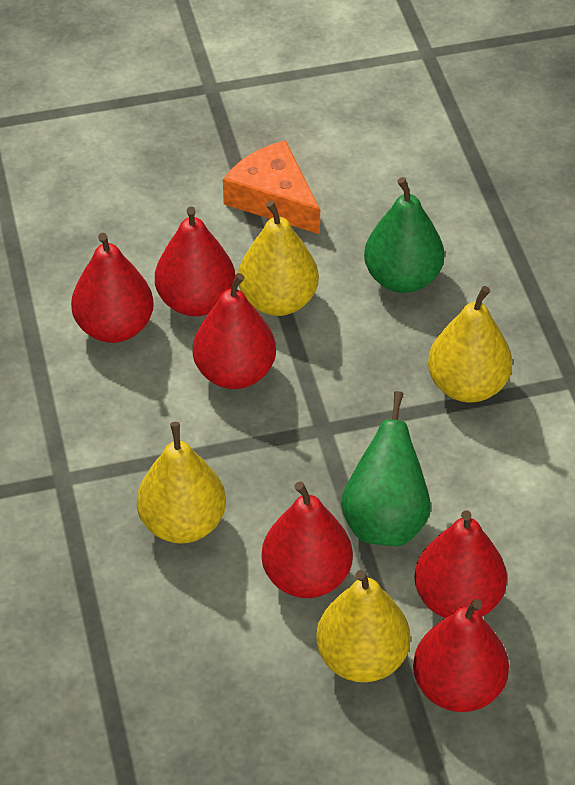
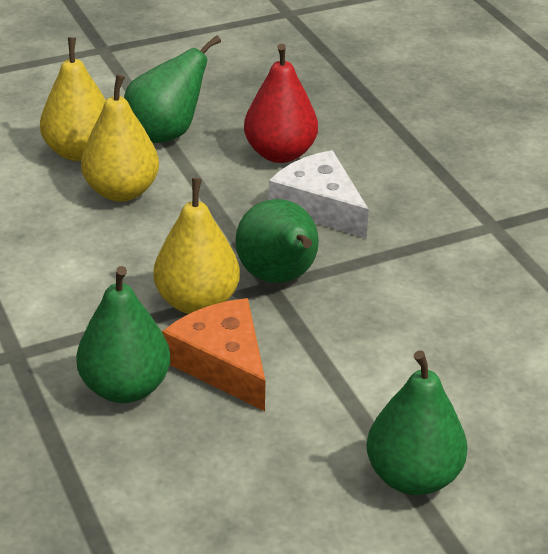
green pear: [341,391,431,546] [364,177,444,293] = 2 -> [76,266,171,403] [124,35,221,143] [236,199,319,283] [367,350,468,495] = 4
red pear: [71,233,154,343] [155,206,235,316] [193,273,276,389] [262,481,353,598] [413,599,509,712] [414,510,507,618] = 6 -> [244,44,318,163] = 1
white cheese: none = 0 -> [268,150,369,238] = 1
yellow pear: [137,422,226,544] [238,200,319,316] [316,570,410,682] [428,286,512,402] = 4 -> [40,37,106,161] [81,74,159,202] [153,178,240,314] = 3

